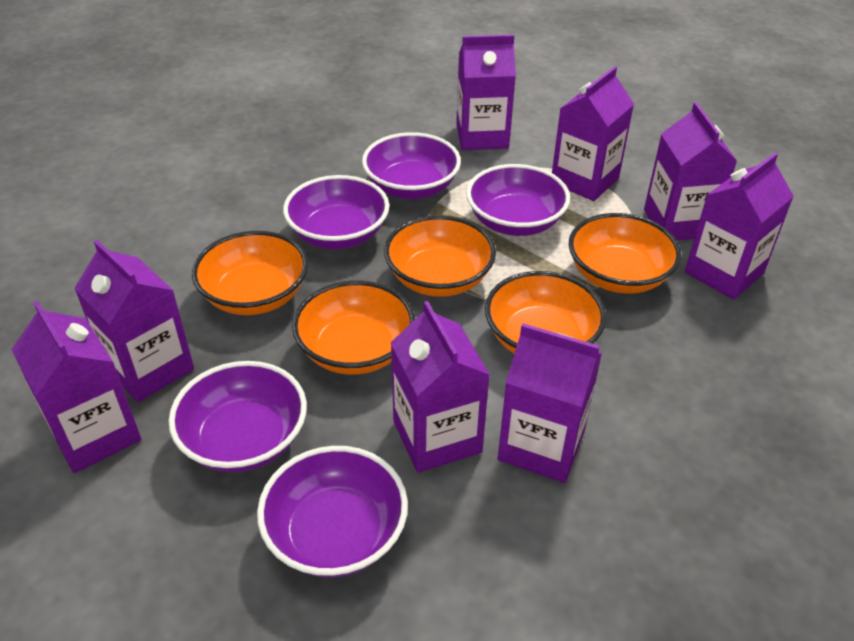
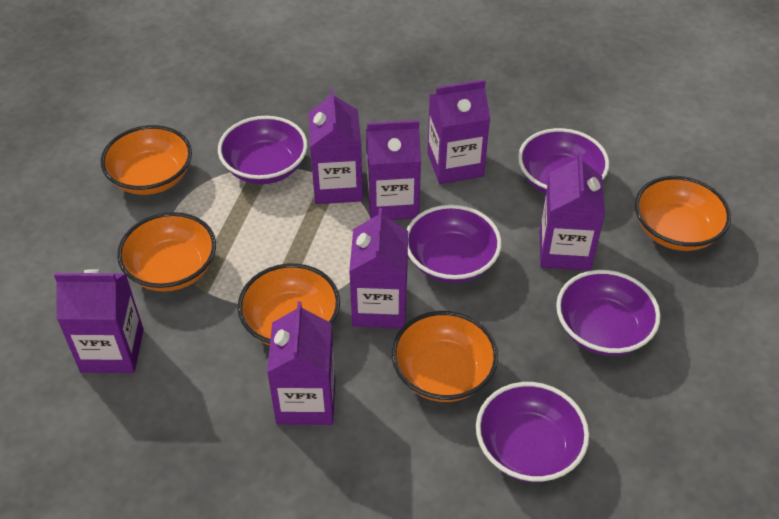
purple carton: [11,301,141,473] [74,240,194,402] [391,301,490,473] [456,35,516,150] [498,323,602,483] [552,66,634,201] [644,102,737,240] [685,153,794,300] = 8 -> [54,269,144,373] [267,302,335,425] [308,89,363,204] [349,208,408,328] [366,120,421,220] [427,80,490,184] [540,152,605,271] = 7

